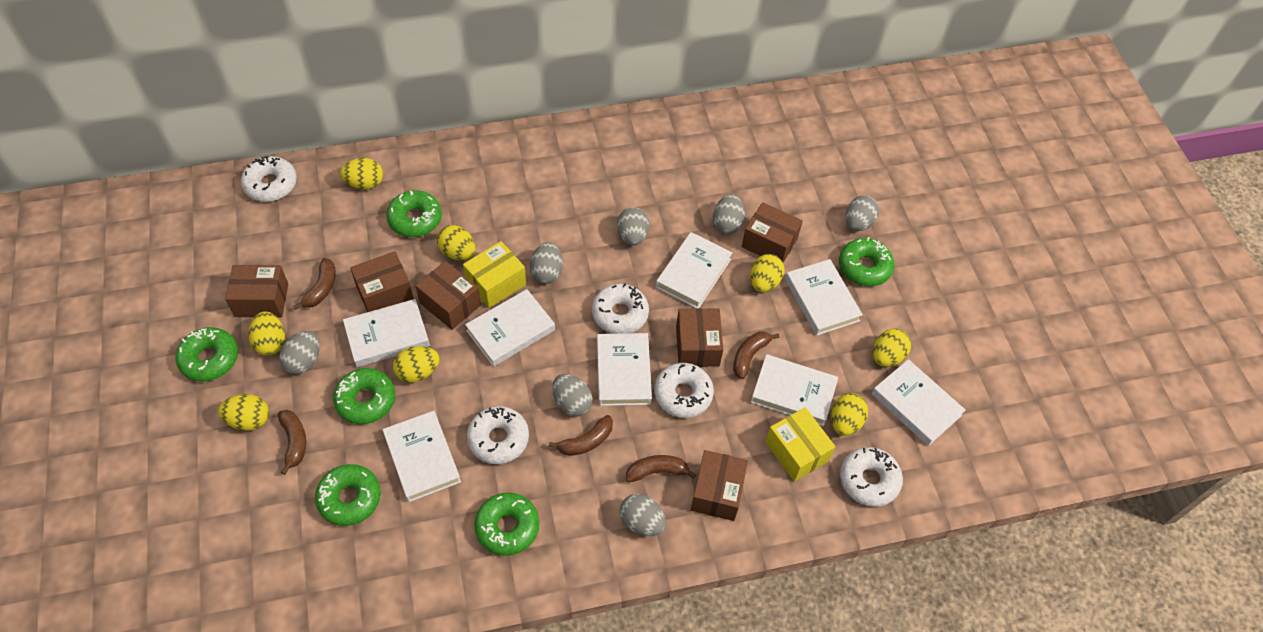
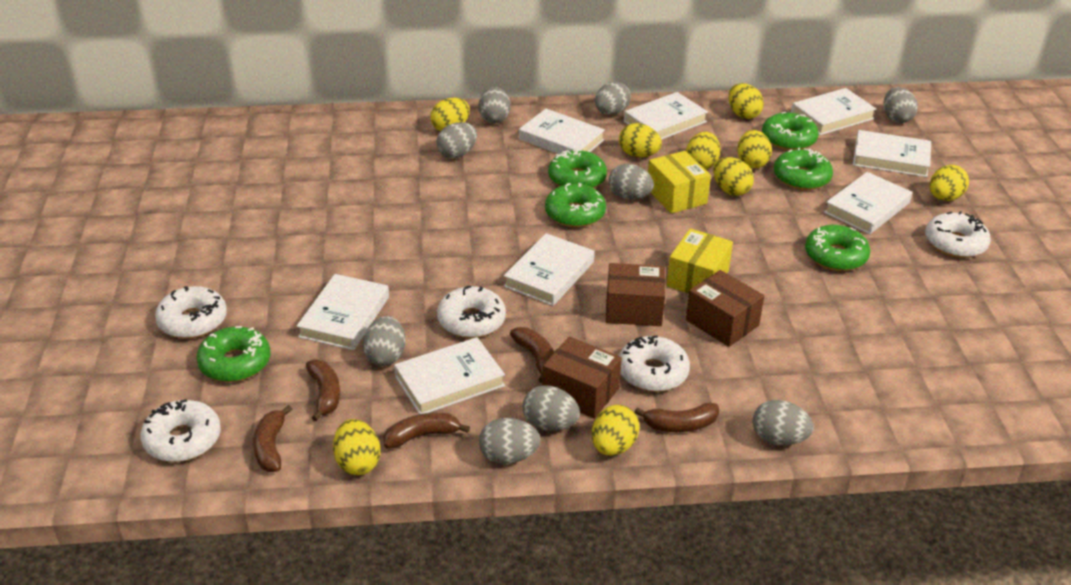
brown box: [225,265,288,317] [350,251,414,312] [416,261,481,330] [676,308,723,367] [691,450,748,521] [742,202,803,263] = 6 -> [542,336,622,419] [606,263,665,326] [686,270,764,347] = 3
grey egg: [279,331,320,374] [530,242,563,284] [552,374,593,416] [617,207,649,246] [620,494,666,536] [713,194,745,234] [845,195,879,231] = 7 -> [363,316,405,366] [436,122,477,158] [479,87,510,124] [479,418,541,464] [523,386,580,431] [595,82,631,115] [609,164,654,199] [753,400,813,445] [883,87,918,123] = 9
yellow egg: [218,394,269,431] [248,311,285,355] [340,158,383,189] [393,346,440,383] [437,225,476,260] [750,254,785,292] [831,393,868,436] [873,329,911,367] = 8 -> [333,419,381,475] [430,98,470,131] [592,405,640,456] [619,123,662,157] [686,132,721,170] [713,157,754,196] [729,83,764,119] [737,130,772,169] [930,165,969,201] = 9

